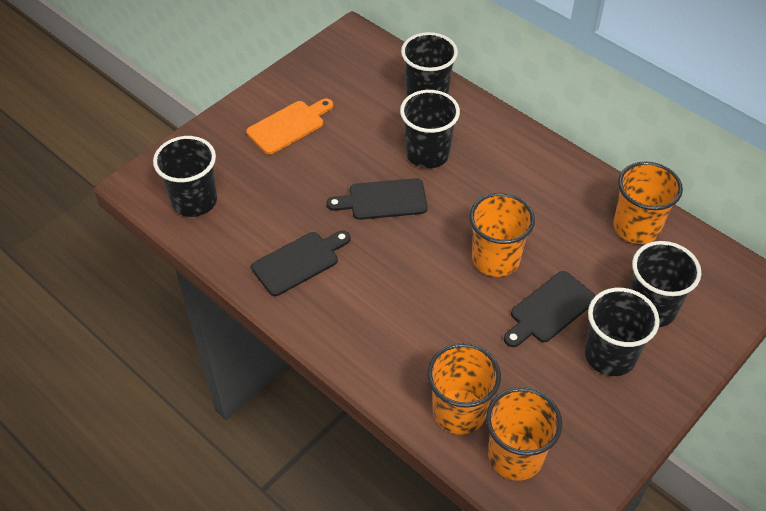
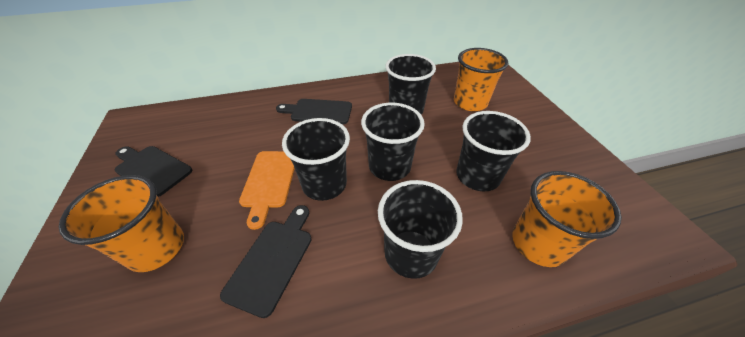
orange cup: [427,343,501,434] [469,193,535,277] [486,387,562,481] [613,161,683,244] = 4 -> [59,175,184,272] [454,48,508,111] [512,171,622,267] = 3

